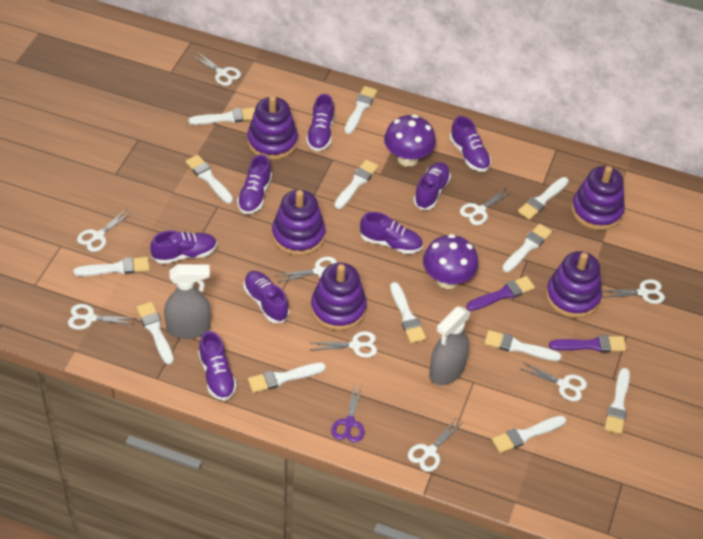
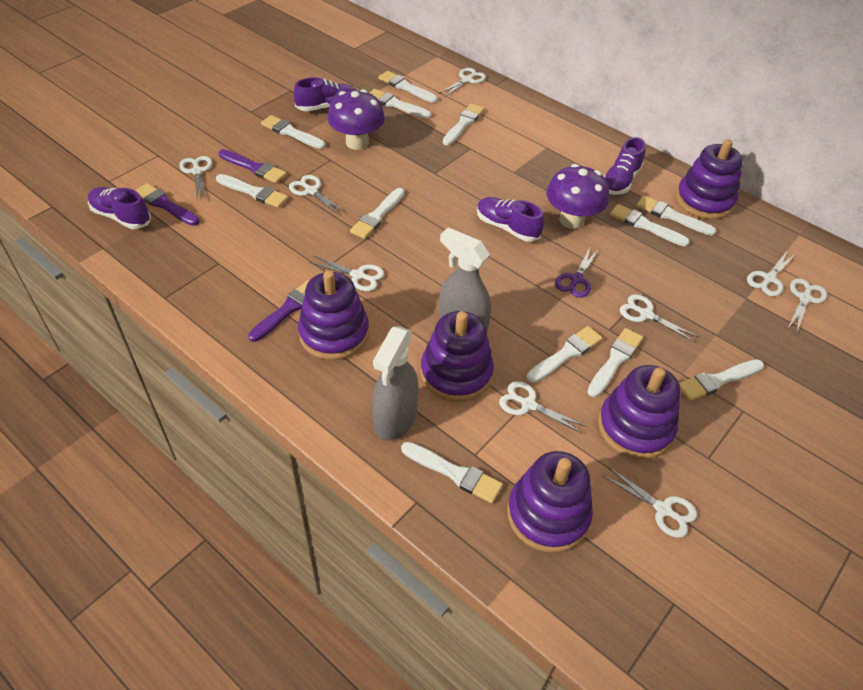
purple brush: [466,276,535,311] [549,335,626,352] = 2 -> [135,183,199,226] [219,149,287,183] [248,280,310,342] = 3
purple shoe: [150,231,217,264] [198,331,237,401] [237,154,272,214] [244,271,289,323] [306,94,335,151] [360,212,423,254] [413,162,451,210] [450,116,491,172] = 8 -> [88,187,151,229] [294,77,356,111] [477,197,544,242] [604,137,646,195] = 4
white brush: [73,257,150,276] [136,302,174,365] [185,155,233,203] [188,107,255,125] [248,362,326,393] [334,160,379,209] [344,86,378,134] [390,282,426,343] [484,330,562,361] [492,415,566,453] [502,224,552,272] [518,177,569,220] [604,368,630,434] = 13 -> [216,174,288,208] [261,115,325,149] [350,188,405,239] [370,89,431,119] [378,71,438,103] [401,442,503,503] [443,103,484,146] [526,326,603,383] [587,328,643,397] [610,204,690,246] [636,196,717,236] [679,359,764,401] = 12

